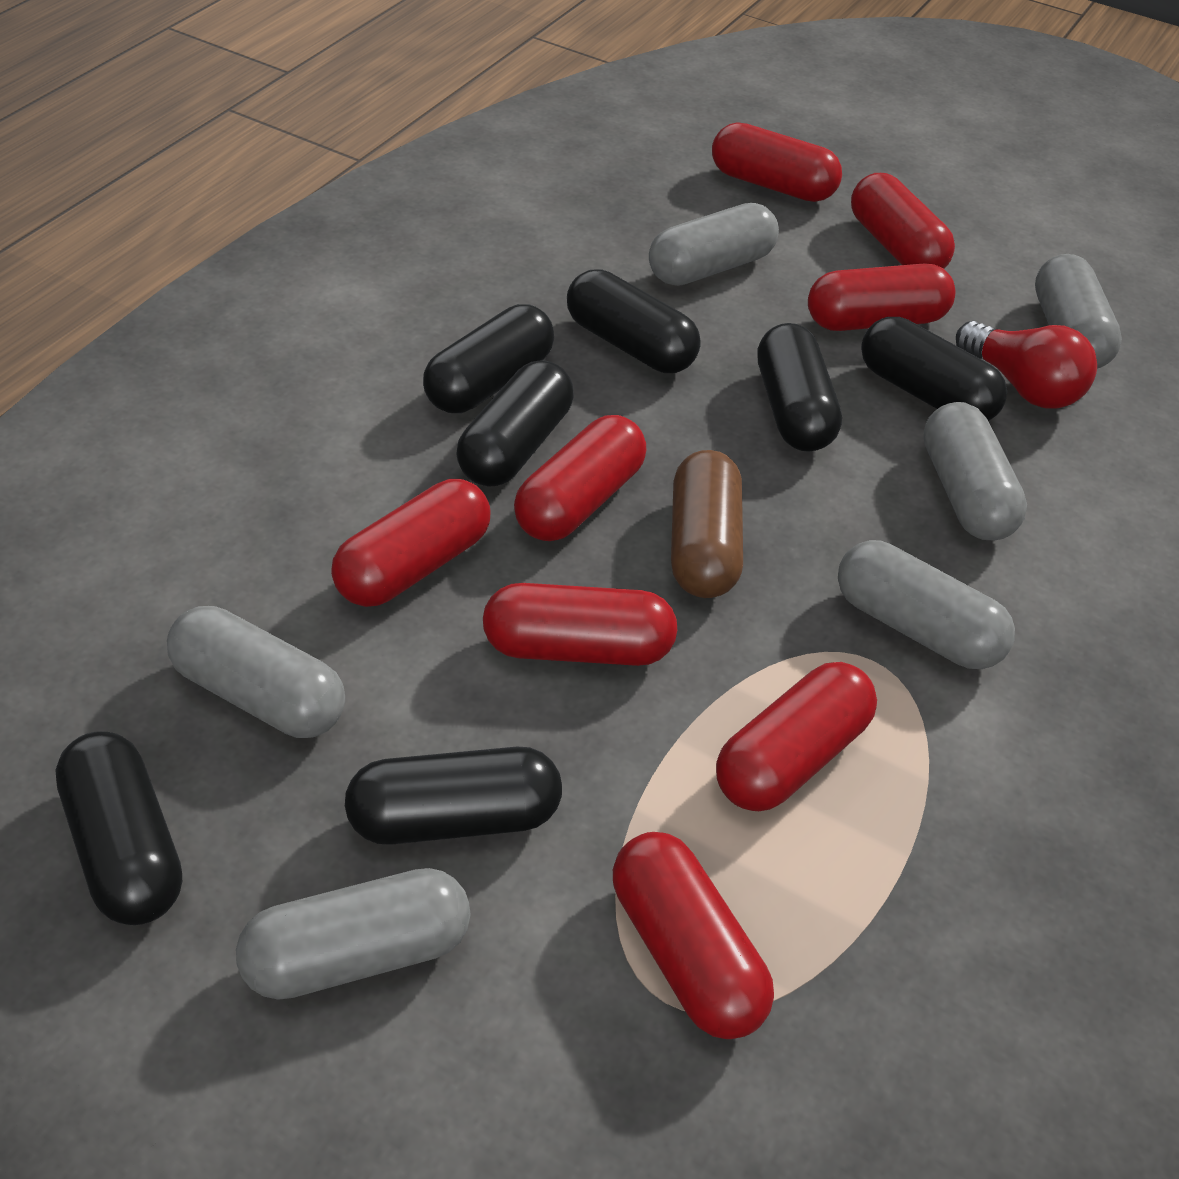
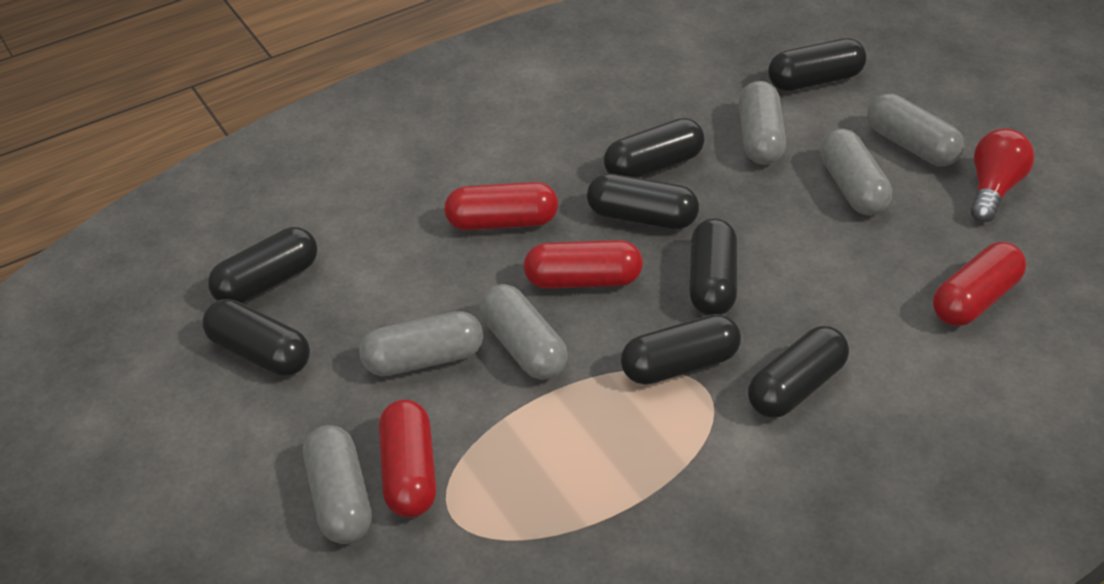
black capsule: [55,731,182,925] [345,747,562,845] [423,304,554,413] [456,360,574,486] [567,269,701,373] [757,323,842,452] [861,317,1007,421] = 7 -> [202,299,310,376] [208,227,317,303] [587,173,699,229] [604,118,705,178] [621,314,741,385] [689,218,737,315] [748,326,849,418] [768,38,866,91] = 8
brown capsule: [671,450,743,598] = 1 -> none = 0
red capsule: [331,479,490,607] [483,583,677,666] [514,415,647,541] [613,832,774,1039] [712,122,842,202] [716,662,877,811] [808,263,955,331] [851,173,955,269] = 8 -> [379,399,436,518] [444,182,558,231] [524,240,643,289] [933,242,1026,326] = 4

